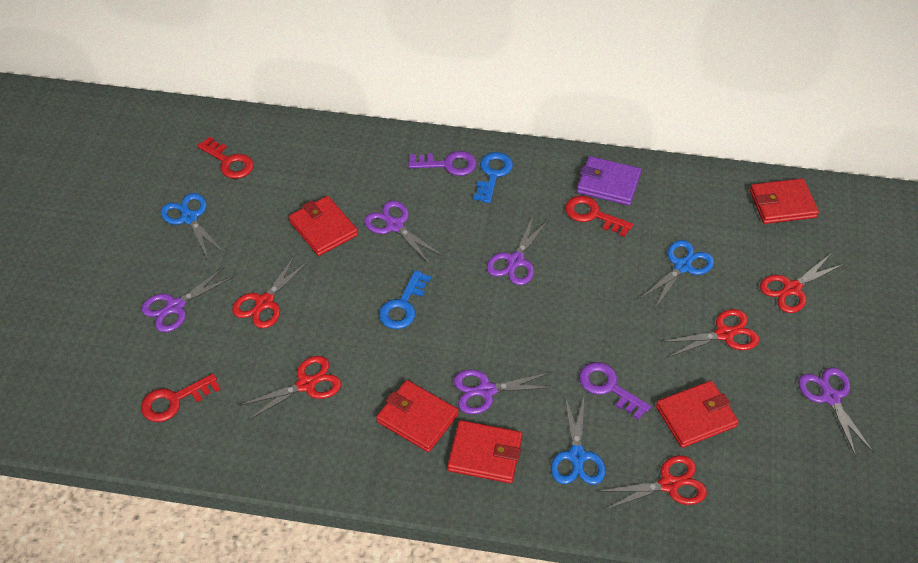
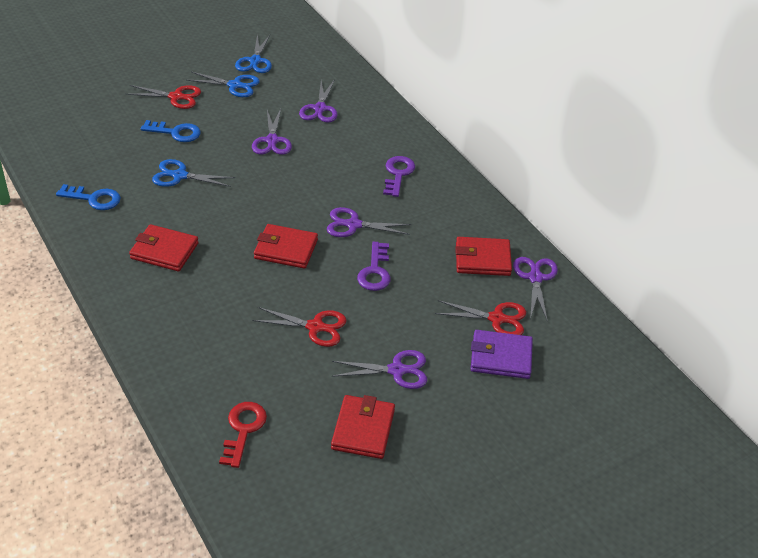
red key: [141,374,221,422] [197,137,254,179] [565,196,633,237] = 3 -> [219,402,267,468] = 1
red scissors: [232,255,309,329] [239,356,341,421] [597,455,707,510] [661,309,759,357] [760,254,844,313] = 5 -> [126,85,201,109] [252,307,347,347] [435,300,526,335] = 3
red wallet: [289,196,358,256] [376,380,458,452] [447,420,522,483] [656,381,739,448] [750,178,819,224] = 5 -> [129,224,199,271] [254,224,318,269] [331,395,395,459] [455,237,512,276] = 4

